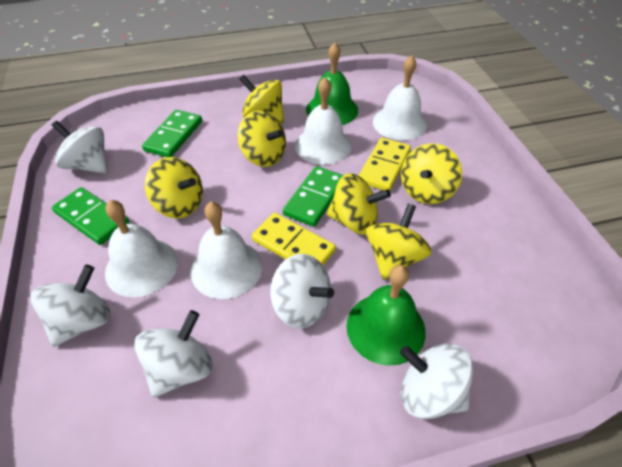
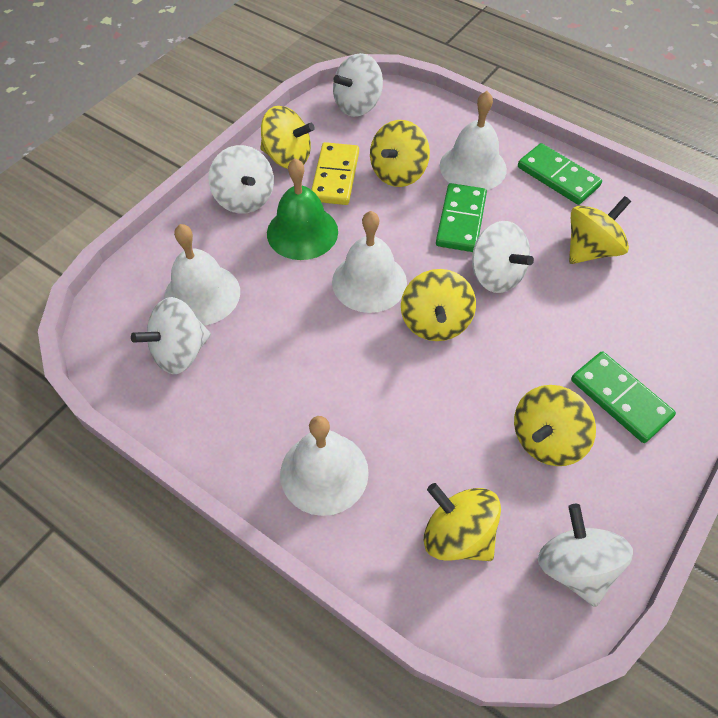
green bell: [306,43,358,125] [346,265,426,366] = 2 -> [267,158,338,260] = 1
yellow domino: [252,213,336,265] [358,137,411,191] = 2 -> [311,142,359,205] = 1

